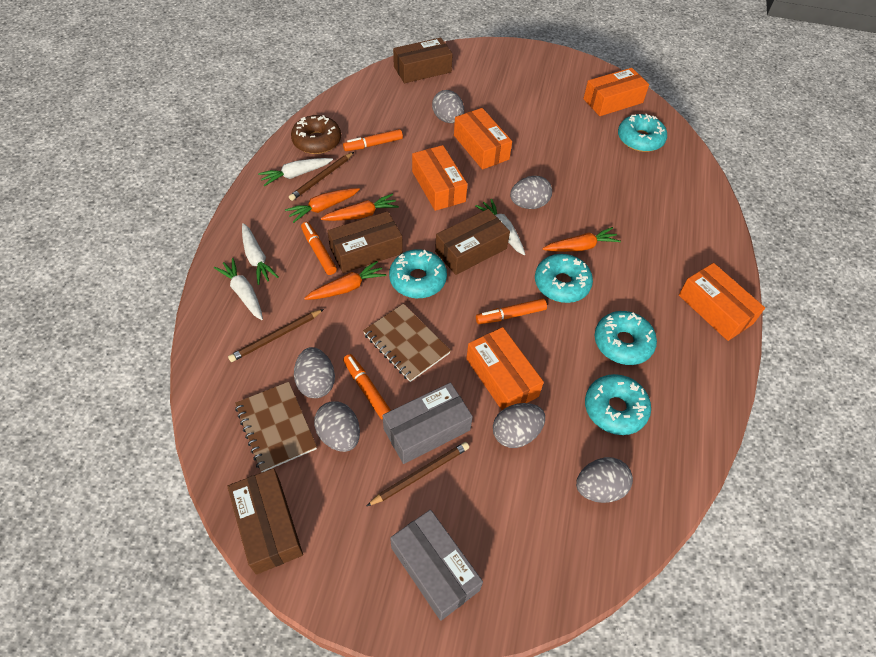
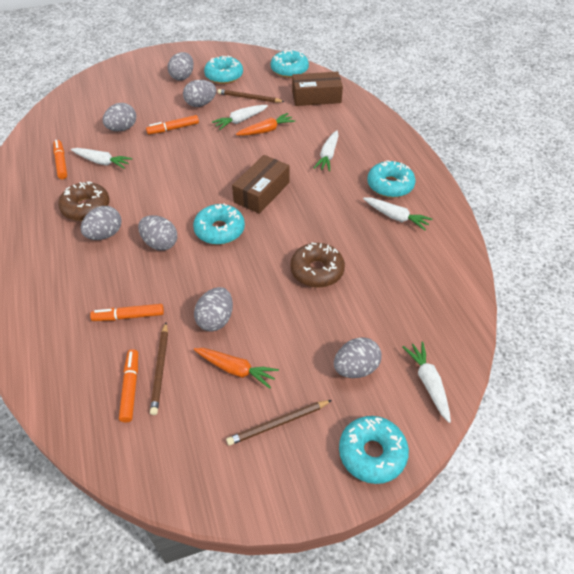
brown box: [227,468,303,575] [327,211,403,273] [393,38,453,83] [435,209,510,275] = 4 -> [232,155,290,214] [292,72,343,106] = 2
brown donut: [291,115,341,154] = 1 -> [58,181,110,221] [290,242,345,288] = 2
brown notebook: [235,382,317,472] [363,304,451,382] = 2 -> none = 0
grey box: [382,383,473,464] [390,510,483,621] = 2 -> none = 0
grey egg: [294,347,335,398] [314,401,360,452] [432,90,464,123] [493,403,545,448] [510,176,552,209] [576,457,633,503] = 6 -> [81,206,122,240] [103,103,136,131] [138,215,177,251] [168,52,194,81] [183,80,216,107] [194,287,233,332] [334,337,382,378] = 7
orange box: [412,145,468,211] [454,108,512,170] [466,327,544,410] [583,68,649,116] [679,263,765,341] = 5 -> none = 0
orange carrot: [285,188,360,223] [304,261,387,300] [321,194,399,221] [542,227,621,252] = 4 -> [194,348,279,389] [236,113,295,136] = 2
white carrot: [214,258,263,320] [242,223,278,285] [258,158,333,186] [475,199,525,255] = 4 -> [71,148,132,169] [212,105,268,130] [314,130,339,172] [363,197,432,230] [403,341,451,423] = 5

